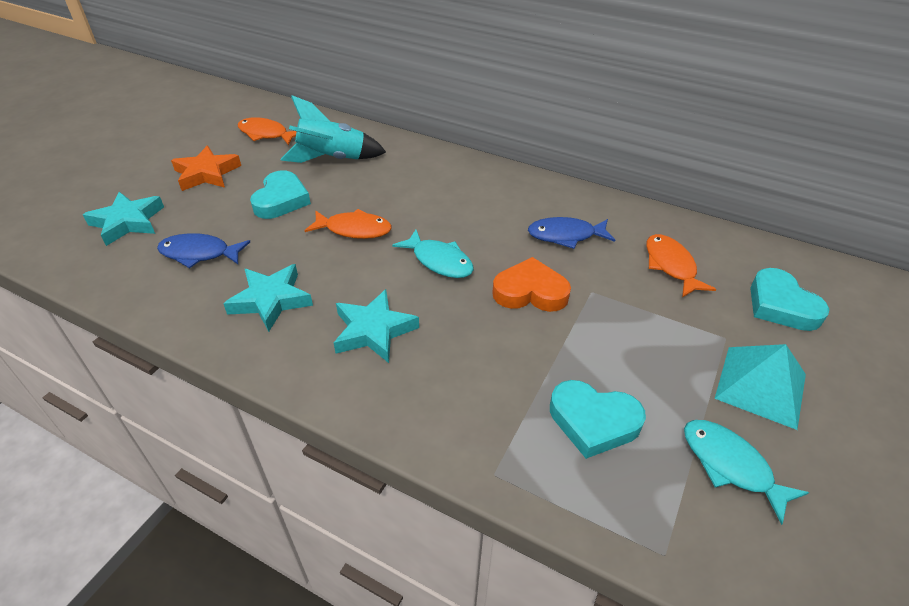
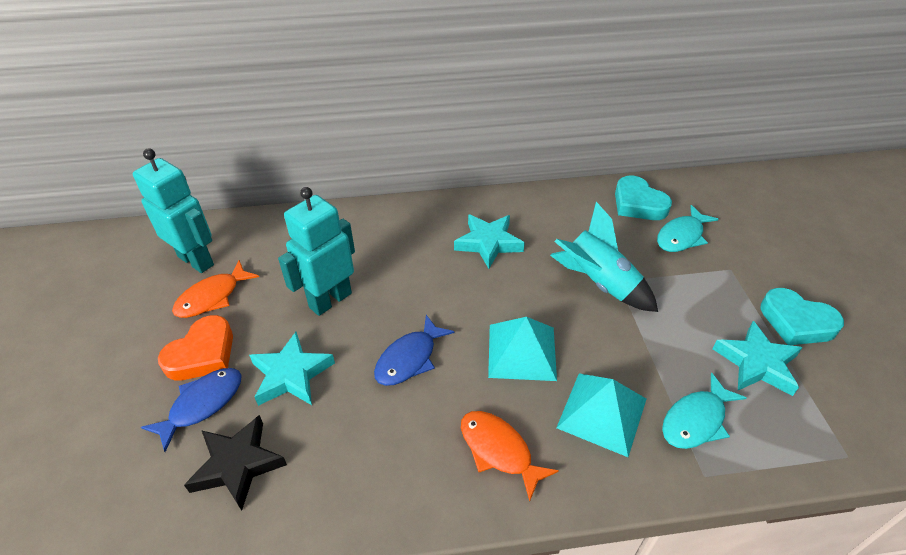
black star: none = 0 -> [184,415,287,511] = 1
orange fish: [238,117,296,145] [304,209,392,239] [646,234,716,297] = 3 -> [172,260,259,318] [461,411,559,501] = 2
orange star: [171,146,241,191] = 1 -> none = 0
turquoise heart: [250,171,311,219] [550,380,646,459] [750,268,829,331] = 3 -> [615,175,672,220] [760,288,844,345] = 2
turquoise pyramid: [715,344,806,430] = 1 -> [488,317,557,381] [556,373,646,457] = 2
turquoise robot: none = 0 -> [133,148,214,273] [278,187,355,316] = 2

